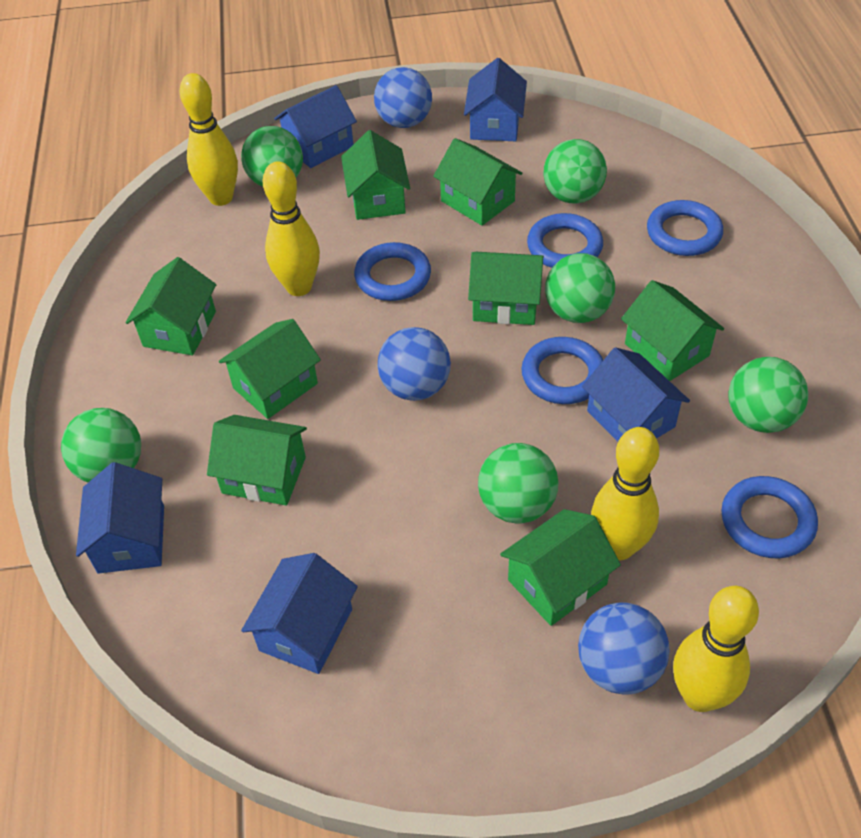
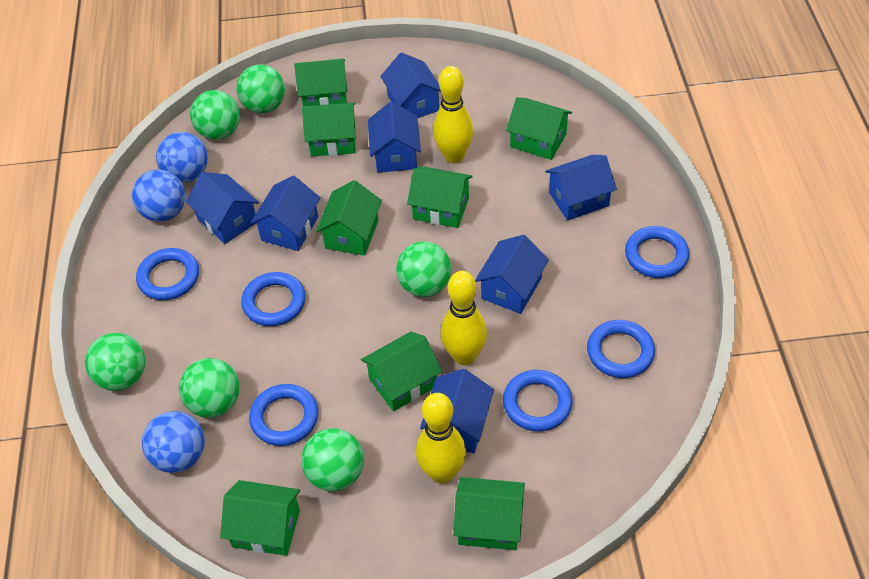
blue house: [76,462,164,574] [241,553,358,674] [274,85,357,168] [464,58,527,141] [582,347,690,442] = 5 -> [186,172,259,244] [250,176,321,251] [368,101,421,173] [380,52,441,118] [420,369,494,453] [475,235,549,314] [545,155,617,221] = 7
blue ring: [354,242,431,301] [521,337,603,404] [527,213,603,268] [647,200,723,256] [721,476,818,558] = 5 -> [136,248,199,300] [241,272,306,326] [249,384,318,446] [503,370,573,432] [587,320,655,378] [625,226,689,278] = 6
yellow bowling pin: [180,73,238,206] [263,161,320,296] [591,427,659,560] [673,586,759,712] = 4 -> [416,393,466,484] [433,66,473,163] [440,271,487,366] = 3

